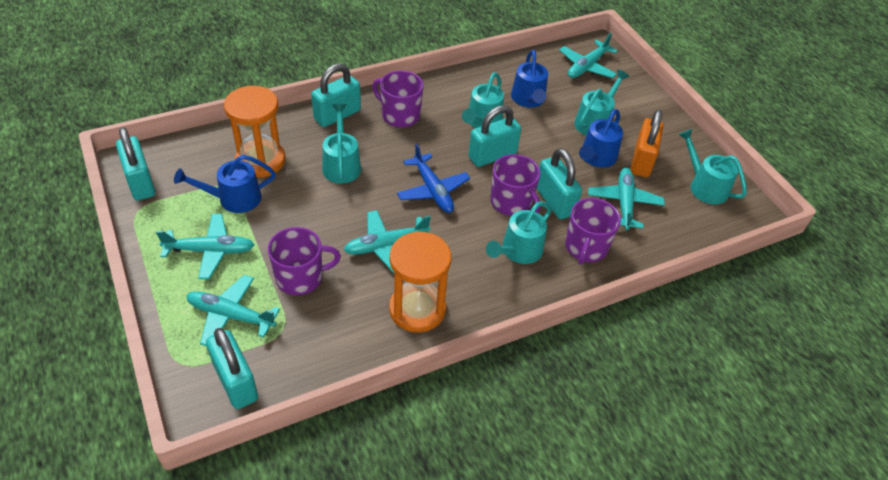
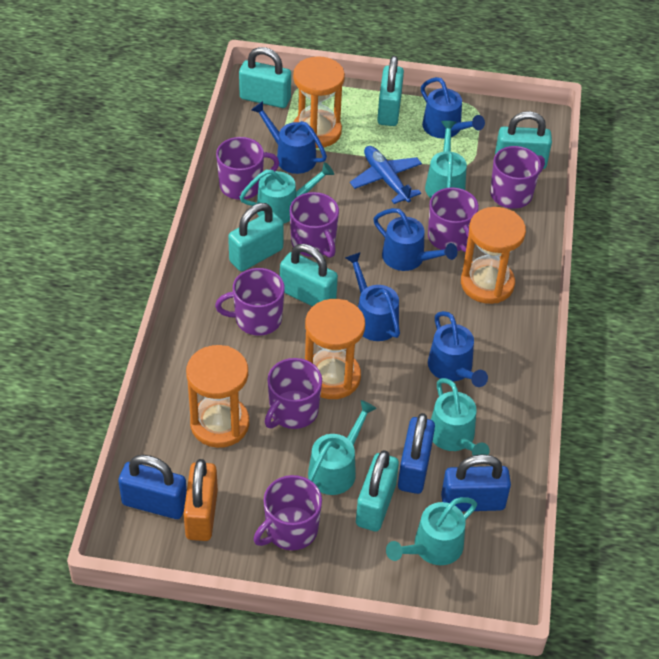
blue padlock: none = 0 -> [118,455,187,519] [398,413,435,494] [441,454,511,512] = 3
blue watering can: [174,155,276,213] [511,50,548,107] [579,109,623,168] = 3 -> [251,101,327,174] [345,252,400,341] [373,208,458,271] [421,77,485,138] [428,311,488,387] = 5
orange hourglass: [224,86,286,178] [389,231,451,333] = 2 -> [186,345,249,448] [293,56,345,148] [305,299,365,399] [461,207,526,304] = 4
purple mug: [268,227,341,295] [372,71,424,127] [490,154,540,216] [565,198,621,265] = 4 -> [215,268,285,336] [216,137,279,200] [253,475,322,550] [265,358,322,429] [290,192,339,258] [428,187,479,253] [490,146,545,209] = 7
turquoise padlock: [116,127,155,201] [206,328,258,409] [311,63,361,127] [468,105,521,167] [537,148,582,219] = 5 -> [228,203,284,271] [239,47,291,108] [280,244,338,307] [356,450,399,531] [377,56,404,126] [495,111,552,169] = 6
turquoise plane: [156,214,254,279] [186,275,280,346] [344,210,431,273] [559,33,618,78] [588,168,665,230] = 5 -> none = 0

